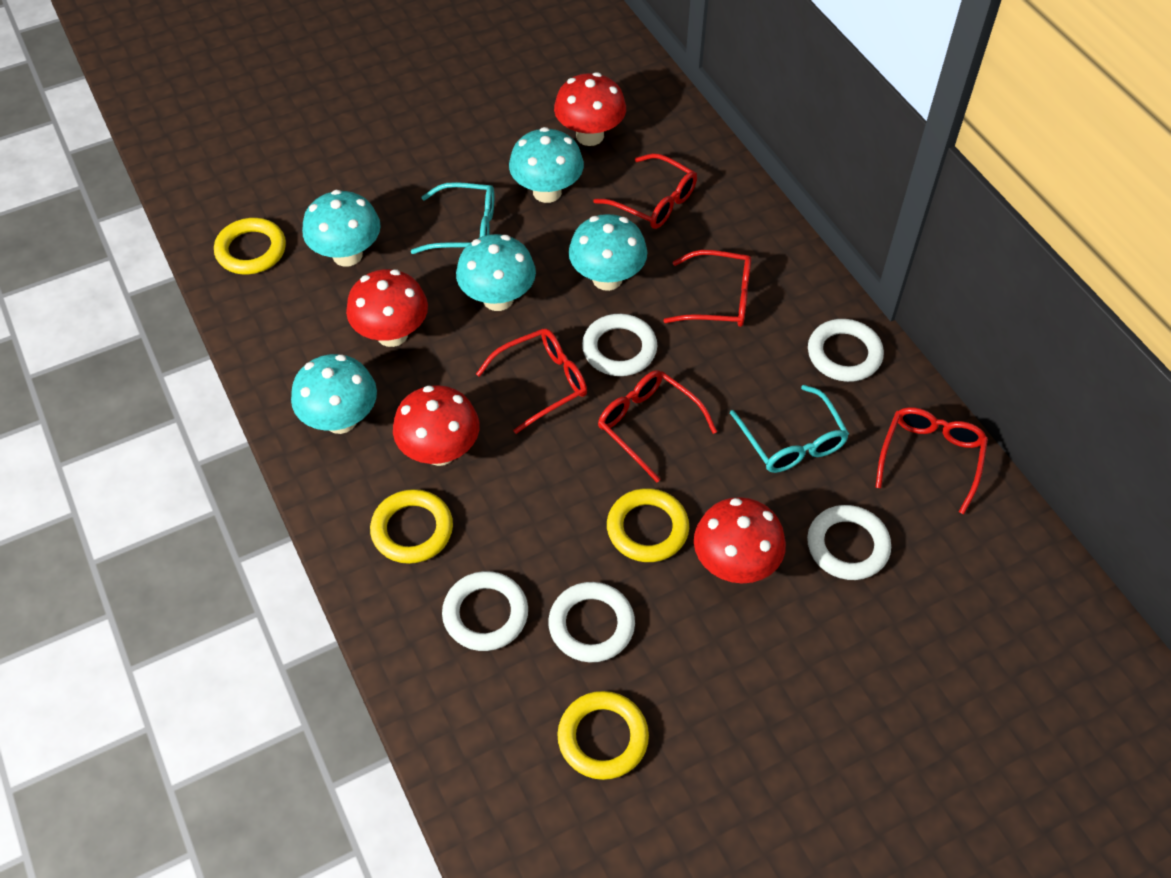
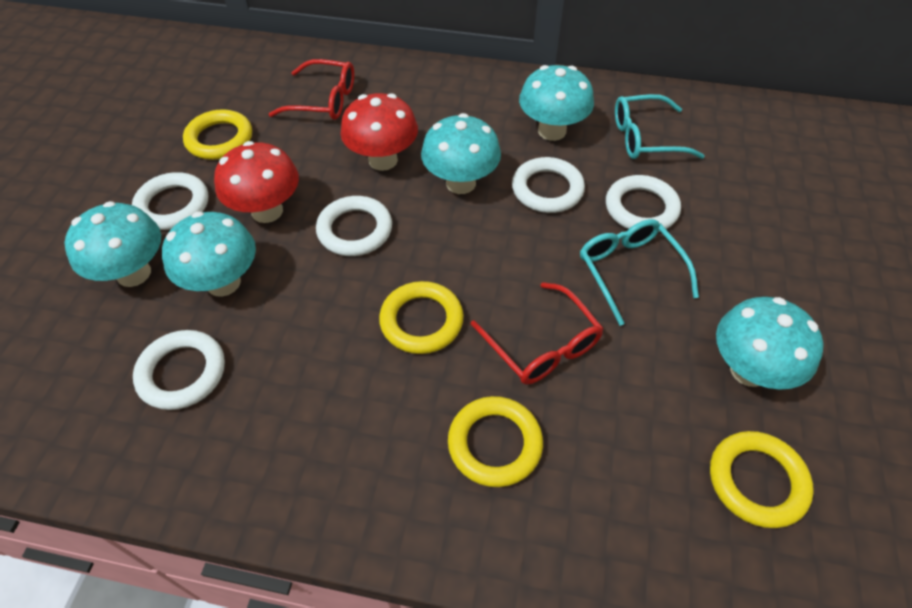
red glasses: [476,329,587,434] [594,153,697,229] [598,370,717,482] [663,250,751,327] [875,407,988,515] = 5 -> [269,59,354,120] [471,282,604,385] = 2
red mushroom: [346,269,428,347] [393,385,479,466] [554,72,626,146] [694,497,786,583] = 4 -> [214,141,299,223] [340,93,418,171] = 2

